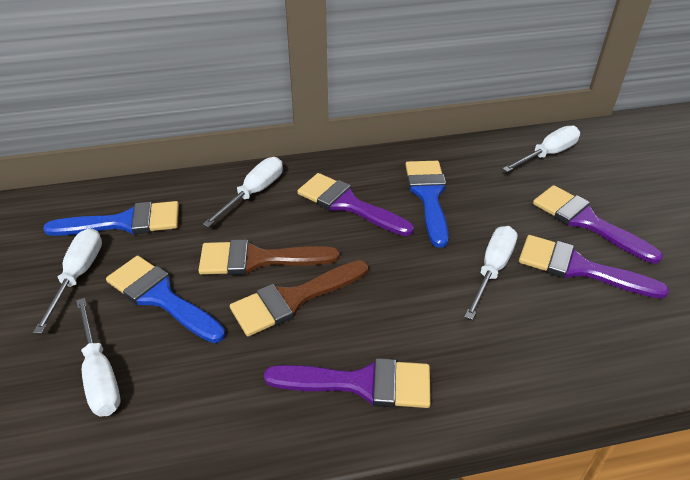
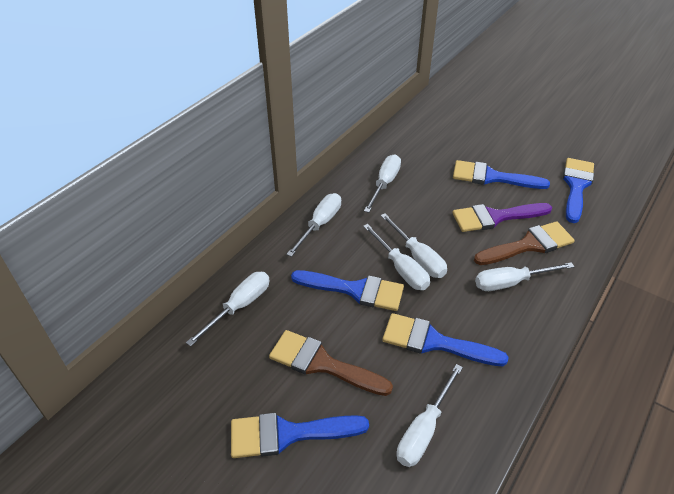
blue brush: [43,201,179,236] [106,256,225,343] [405,161,449,248] = 3 -> [231,413,369,458] [291,270,404,311] [382,313,509,366] [453,160,550,189] [563,158,594,223] = 5
purple brush: [264,358,431,408] [297,173,414,236] [519,235,669,299] [533,185,663,264] = 4 -> [452,203,552,232] = 1
white screwdriver: [33,228,102,334] [76,298,120,417] [203,157,283,227] [464,226,518,320] [502,126,580,172] = 5 -> [186,272,269,346] [286,193,341,257] [363,224,430,290] [364,154,401,213] [381,213,447,278] [396,364,463,467] [475,262,574,291] = 7

